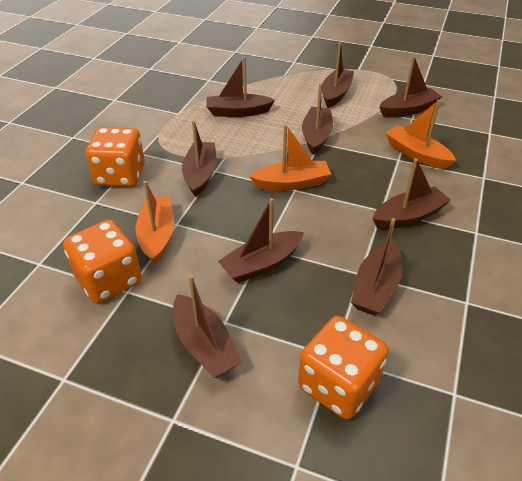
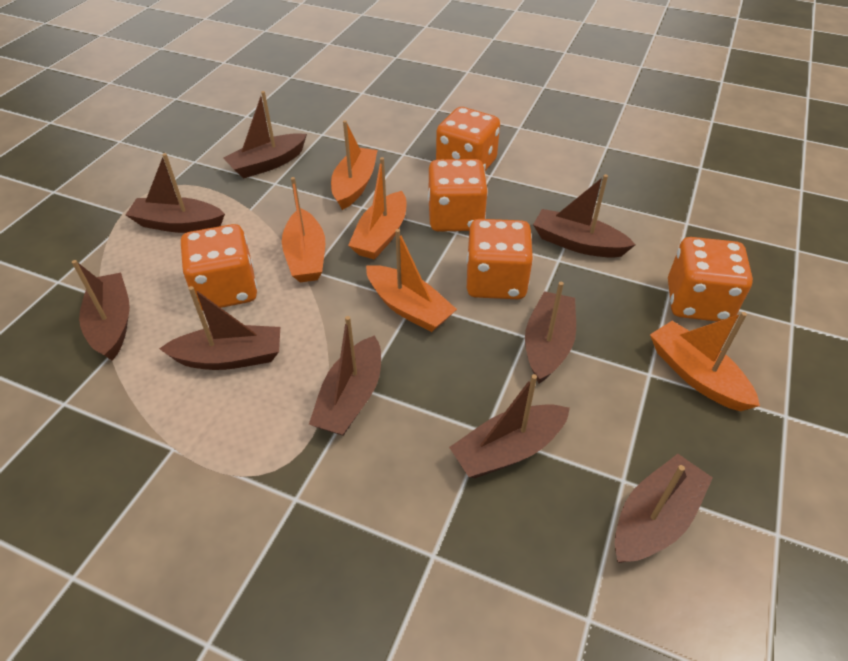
orange boat: [136,181,174,264] [249,125,331,191] [385,100,456,169] = 3 -> [282,177,325,282] [331,120,378,210] [348,157,406,260] [366,229,457,332] [650,312,760,411] = 5
orange dice: [63,220,142,303] [86,127,145,187] [298,316,389,419] = 3 -> [181,224,257,311] [428,159,488,232] [436,107,500,171] [466,219,533,299] [668,237,753,322] = 5

